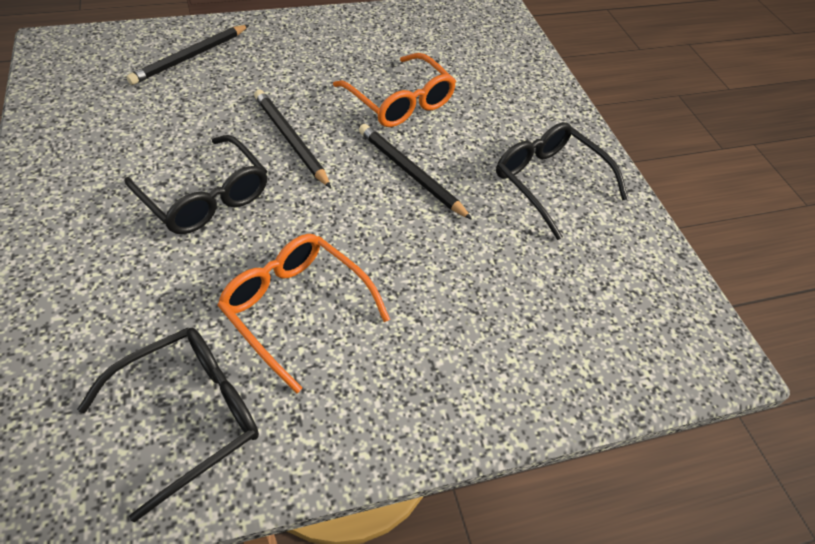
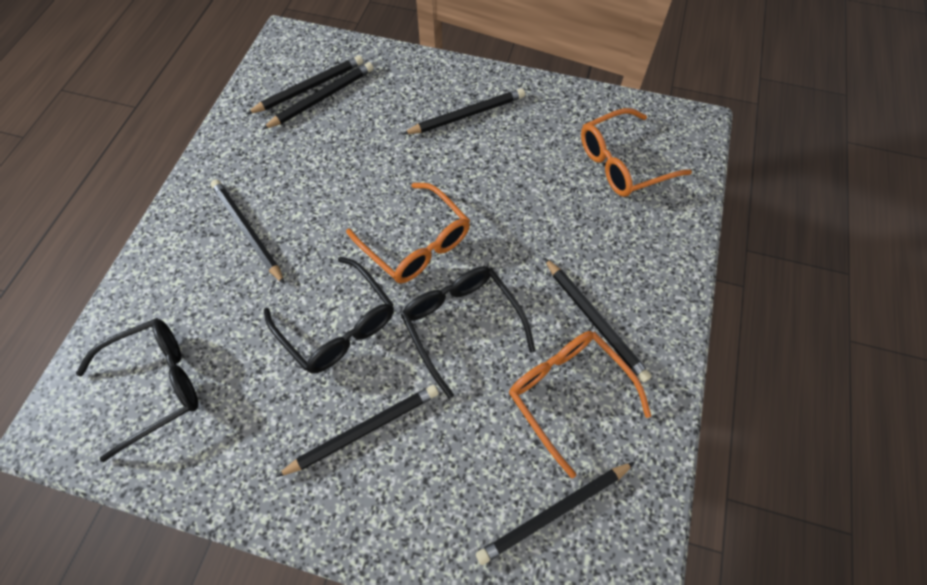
black pencil: [126,25,249,85] [254,90,331,188] [359,124,472,220] = 3 -> [210,179,285,284] [246,55,363,114] [263,62,373,129] [276,385,439,477] [403,88,525,134] [476,462,635,565] [544,257,652,383] = 7
orange glasses: [217,234,390,394] [333,53,456,127] = 2 -> [346,183,470,283] [509,331,651,478] [581,108,692,197] = 3

